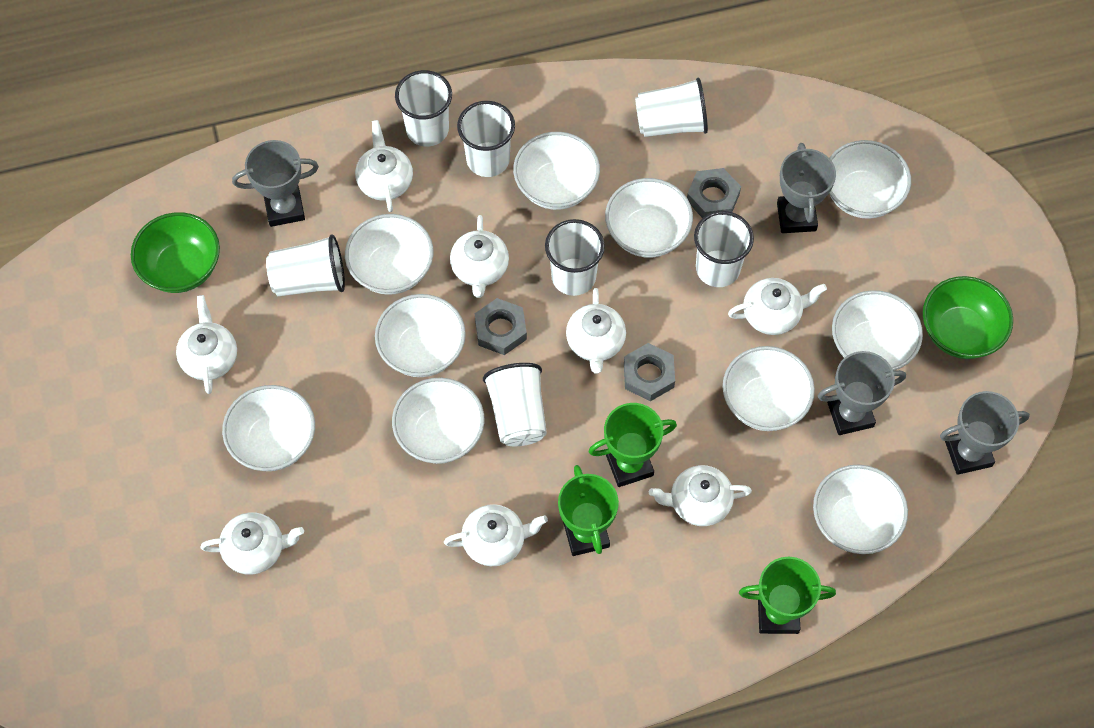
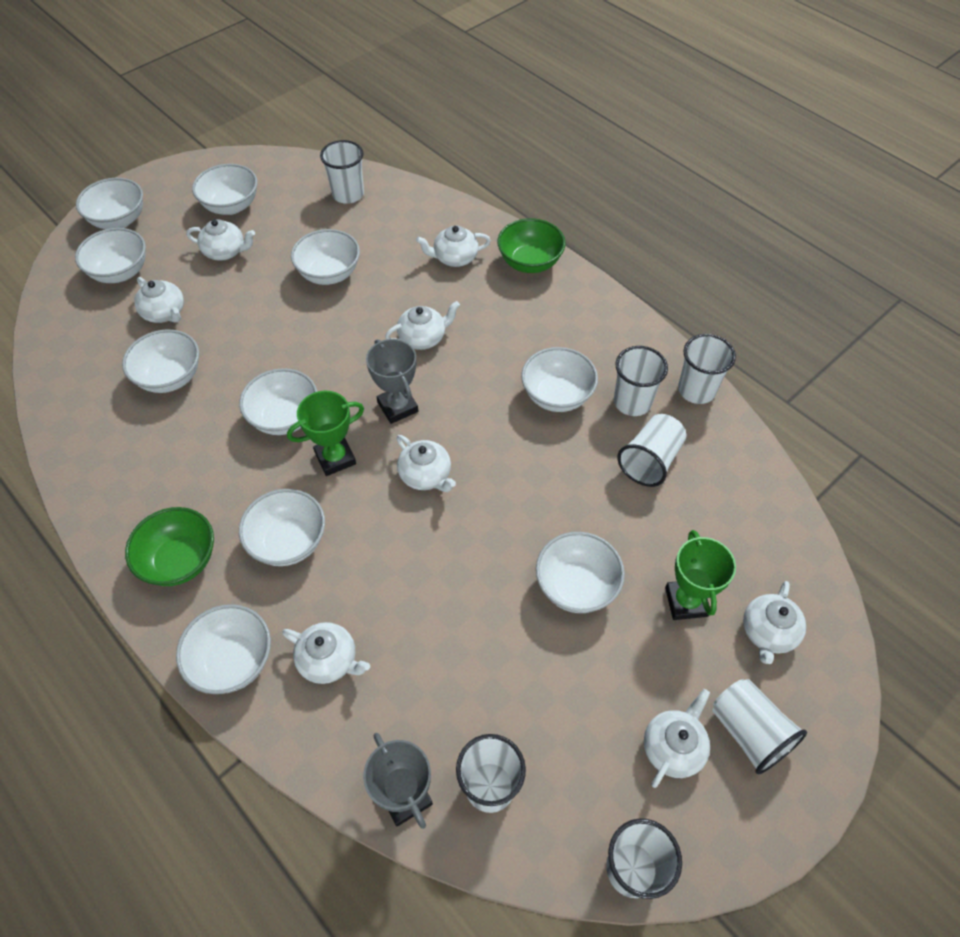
green trophy: [558,465,619,556] [588,403,677,487] [739,557,836,634] = 3 -> [287,390,364,476] [665,530,736,620] = 2
grey nut: [475,298,527,355] [624,343,675,401] [687,168,741,218] = 3 -> none = 0
grey trophy: [232,140,319,227] [777,143,836,233] [818,351,906,435] [940,391,1030,475] = 4 -> [363,733,433,829] [366,339,418,424] = 2

